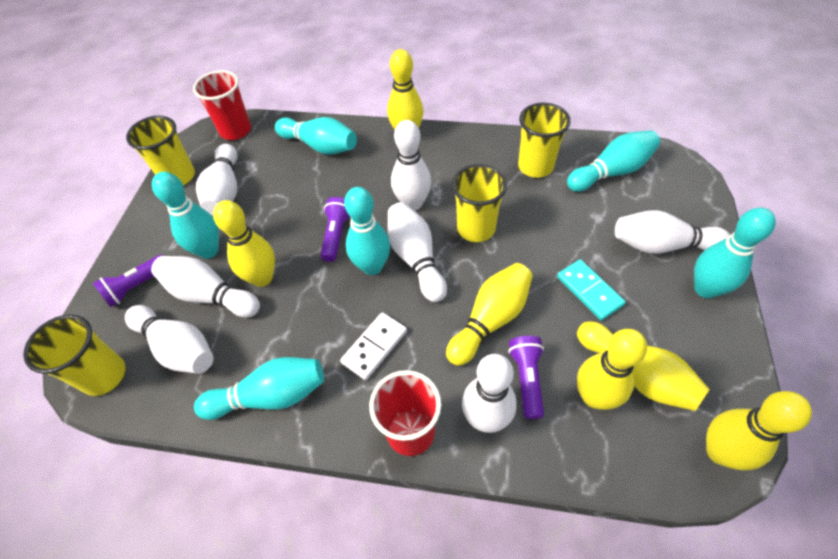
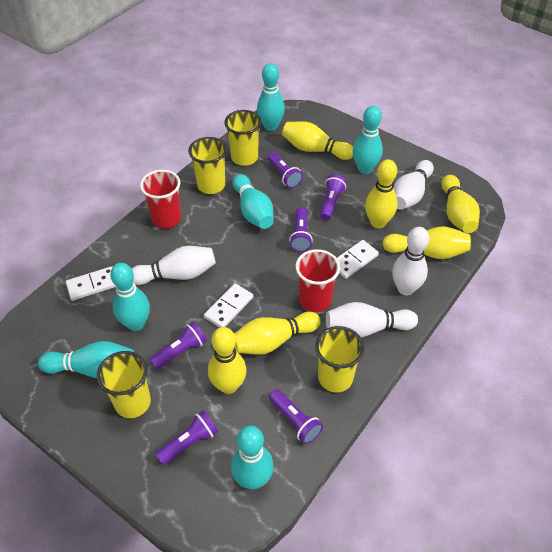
purple flashlight: [93,255,163,307] [320,197,350,262] [508,336,544,419] = 3 -> [150,322,207,369] [155,411,218,465] [268,152,303,188] [269,389,323,444] [289,208,313,252] [320,174,347,220] = 6
turquoise domino: [557,259,626,321] = 1 -> none = 0
white bowling pin: [125,305,214,374] [151,256,260,317] [196,144,238,215] [388,202,447,302] [391,120,432,211] [462,354,517,433] [615,210,730,254] = 7 -> [132,246,216,285] [326,302,418,337] [392,227,429,296] [394,160,434,210] = 4
white domino: [340,312,407,380] = 1 -> [66,266,116,301] [204,283,253,328] [337,240,379,279] = 3

